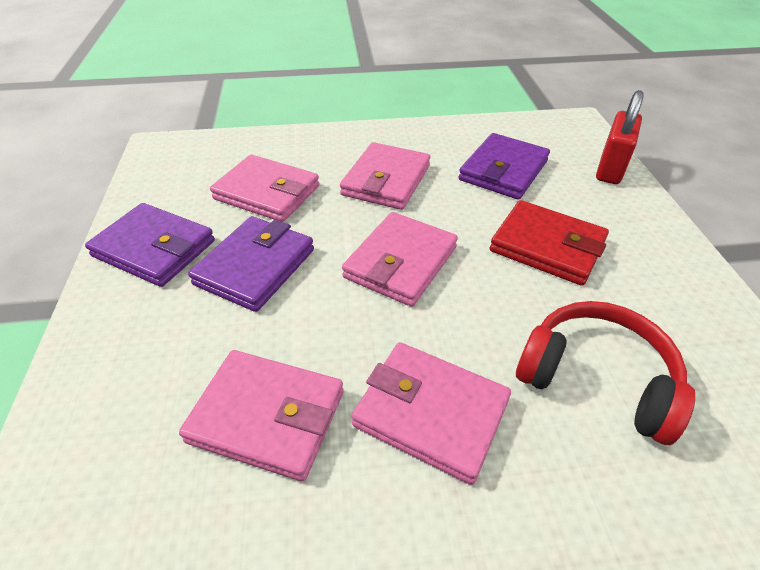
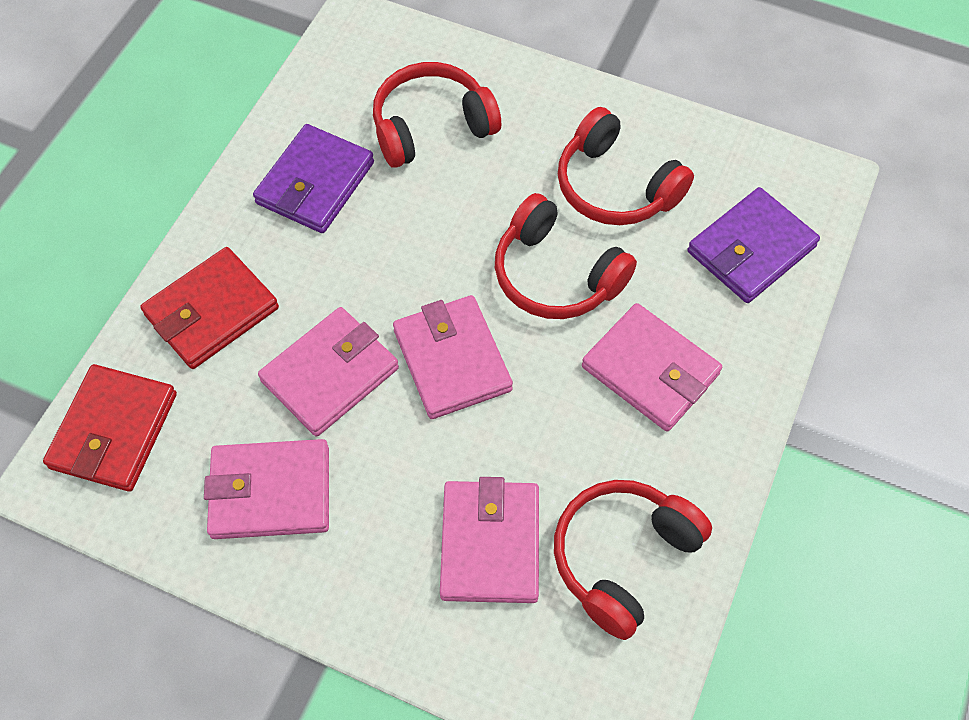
purple wallet: [85,203,215,287] [188,216,314,312] [459,133,550,200] = 3 -> [253,124,374,233] [688,187,820,303] = 2
red headphones: [516,301,695,445] = 1 -> [373,62,501,168] [495,193,637,319] [554,480,712,640] [558,107,694,225] = 4
red padlock: [596,90,644,184] = 1 -> none = 0
red wallet: [490,200,609,286] = 1 -> [43,364,177,492] [140,247,279,369] = 2

